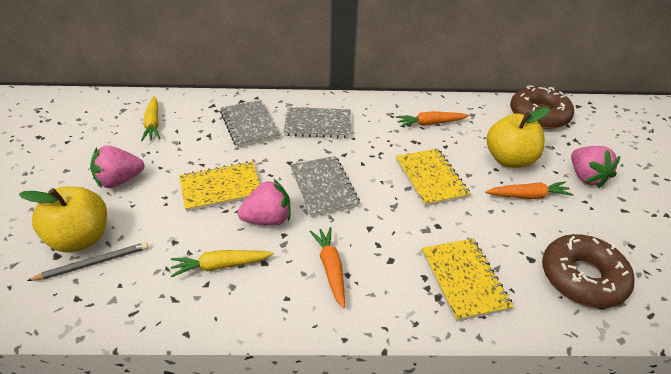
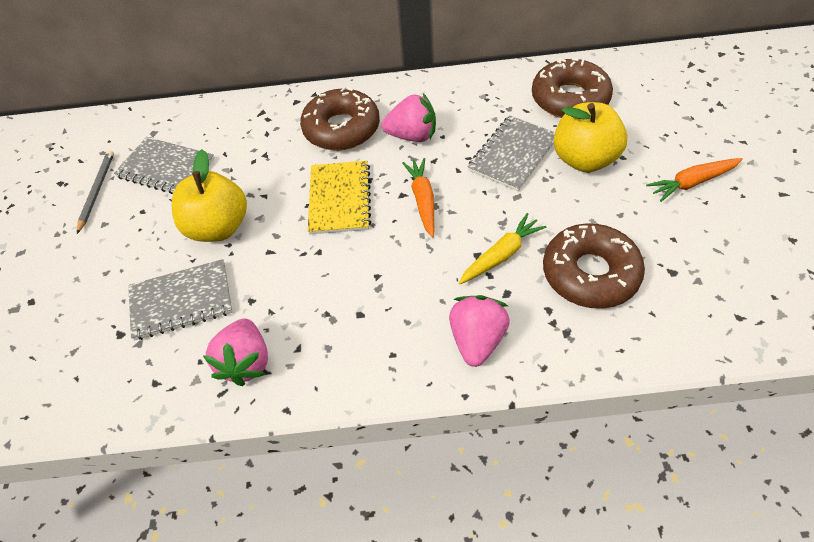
brown donut: [510,86,574,129] [542,234,635,308] = 2 -> [300,87,380,150] [532,58,613,118] [543,223,645,309] = 3
orange carrot: [309,227,345,309] [396,111,469,127] [485,182,574,199] = 3 -> [402,158,434,237] [646,158,743,202] = 2
yellow carrot: [141,96,161,141] [171,250,274,277] = 2 -> [459,213,547,284] = 1
yellow notebook: [179,161,260,212] [396,148,471,207] [422,239,514,322] = 3 -> [308,161,371,234] = 1

